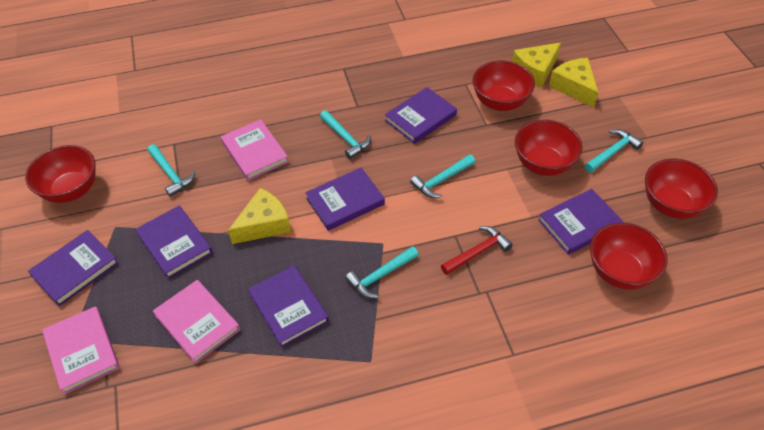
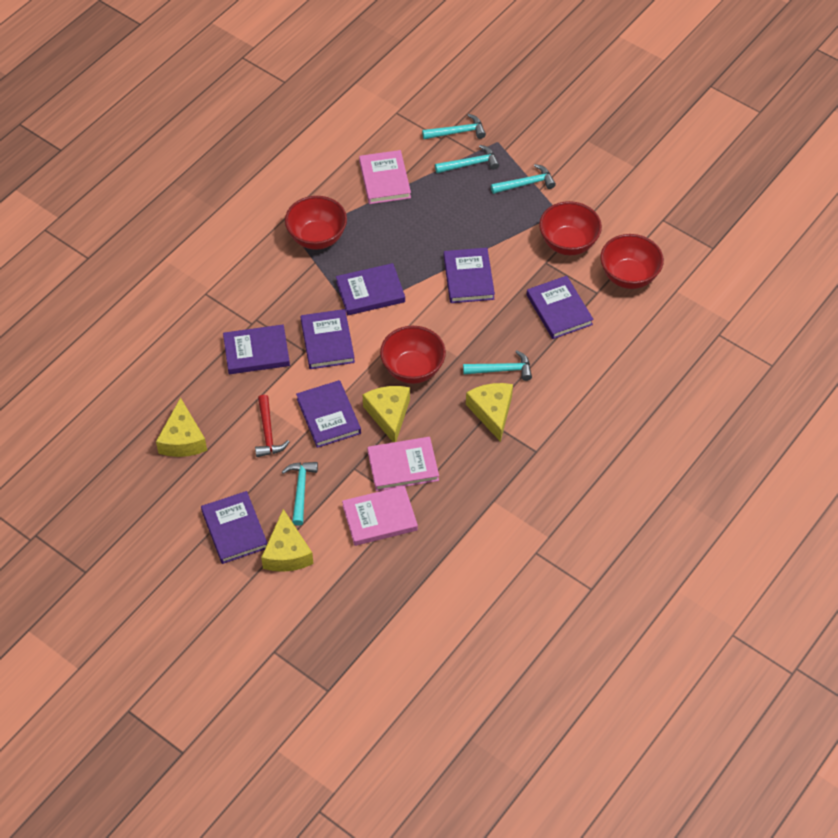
purple book: [28,230,118,306] [135,206,213,279] [248,265,329,348] [305,168,385,231] [385,87,457,144] [538,189,623,255] = 6 -> [201,491,268,564] [223,324,290,374] [296,380,361,448] [301,309,355,369] [336,263,405,315] [444,248,495,303] [527,276,594,339] = 7
red bowl: [25,145,96,203] [472,60,535,111] [515,120,583,176] [590,223,667,289] [645,159,718,219] = 5 -> [285,196,347,250] [380,326,446,384] [539,201,602,255] [600,234,664,289] = 4
yellow cheese: [228,188,291,244] [512,42,561,88] [549,58,599,107] = 3 -> [156,397,207,457] [261,509,314,572] [362,386,410,442] [466,383,513,442] = 4

